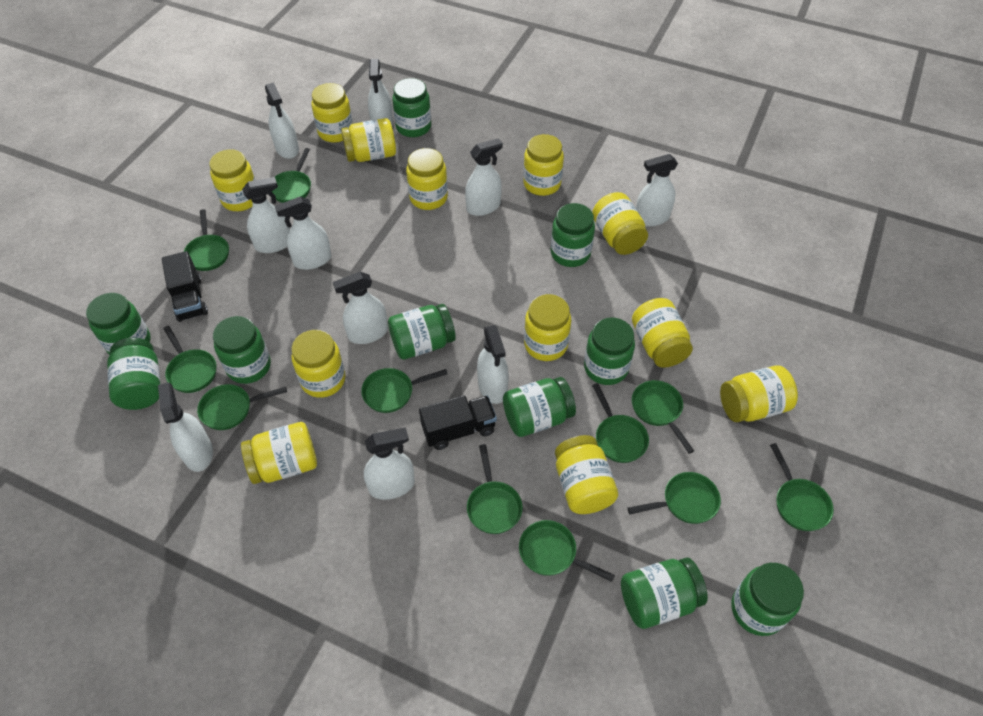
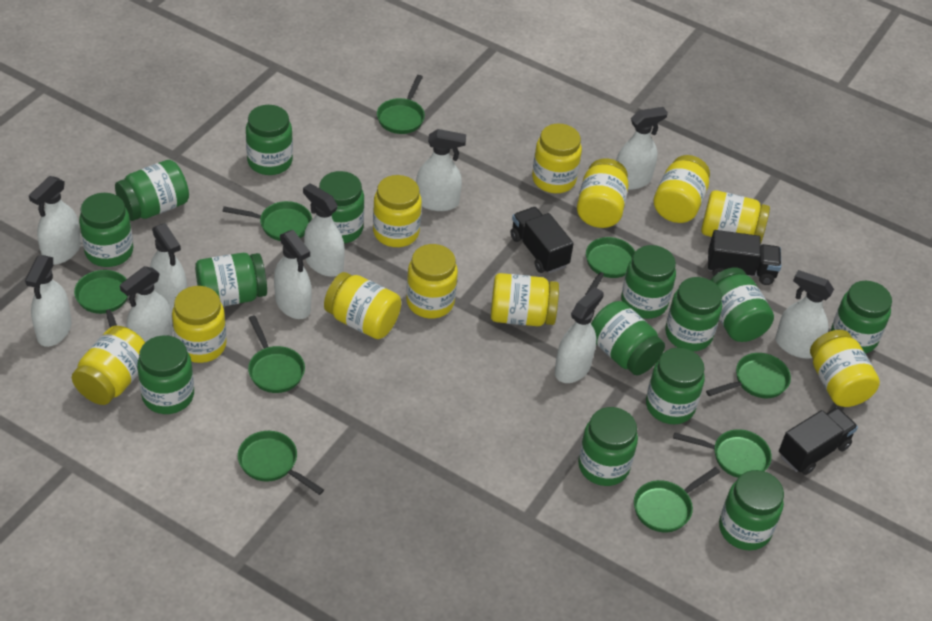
black truck: [162,251,208,322] [419,395,497,450] = 2 -> [511,207,574,274] [708,230,781,285] [779,407,858,475] = 3
green jar: [86,293,150,355] [107,338,161,410] [213,316,271,384] [388,304,456,359] [392,78,431,137] [503,377,576,437] [551,203,595,267] [584,317,635,385] [621,557,708,629] [732,563,804,636] = 10 -> [79,193,133,267] [115,160,189,221] [137,335,194,414] [195,253,267,306] [246,105,293,175] [319,171,364,243] [578,407,638,486] [591,301,665,375] [621,245,676,319] [646,348,705,424] [665,277,722,351] [711,267,774,342] [719,470,784,550] [831,281,892,354] = 14
green pan: [163,326,216,393] [184,209,229,271] [197,384,287,430] [272,148,311,203] [361,368,448,413] [467,444,523,534] [519,520,615,582] [592,383,649,463] [627,472,721,524] [632,380,694,454] [770,443,834,531] = 11 -> [74,270,128,327] [222,201,312,241] [238,431,324,495] [248,315,305,393] [377,75,425,134] [585,237,635,295] [634,467,720,532] [673,429,772,478] [706,353,791,398] = 9
yellow jar: [209,149,255,211] [241,422,317,484] [291,330,345,398] [311,83,353,143] [341,118,396,162] [406,148,448,210] [523,134,564,196] [524,294,571,361] [555,435,618,514] [592,192,648,255] [632,298,693,368] [720,365,798,422] = 12 -> [72,326,145,405] [172,286,227,363] [324,272,401,339] [373,175,422,247] [406,244,458,318] [491,273,559,326] [532,124,582,193] [577,158,629,228] [654,155,710,223] [701,190,770,242] [810,330,880,407] = 11

